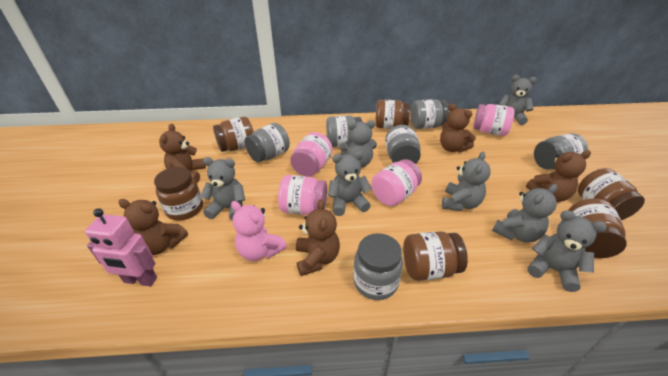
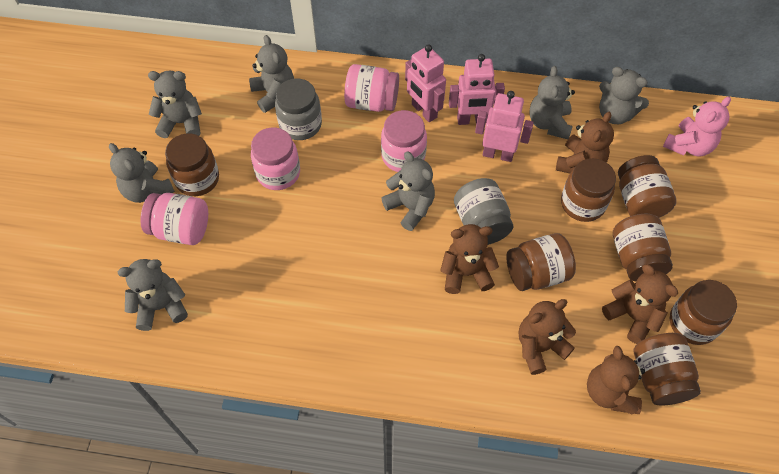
brown jar: [154,167,203,220] [213,117,254,152] [375,100,410,129] [403,231,468,281] [568,199,627,258] [578,168,645,220] = 6 -> [165,133,219,196] [506,233,576,291] [561,158,616,222] [613,214,673,281] [618,155,677,218] [634,333,701,406] [670,280,737,345] = 7
grey jar: [245,123,290,163] [326,116,362,147] [353,233,403,300] [385,125,421,164] [410,99,449,129] [534,133,589,170] = 6 -> [275,78,322,140] [454,178,513,245] = 2
pink robot: [85,208,157,287] = 1 -> [405,44,446,122] [449,54,505,125] [475,91,534,162] = 3

